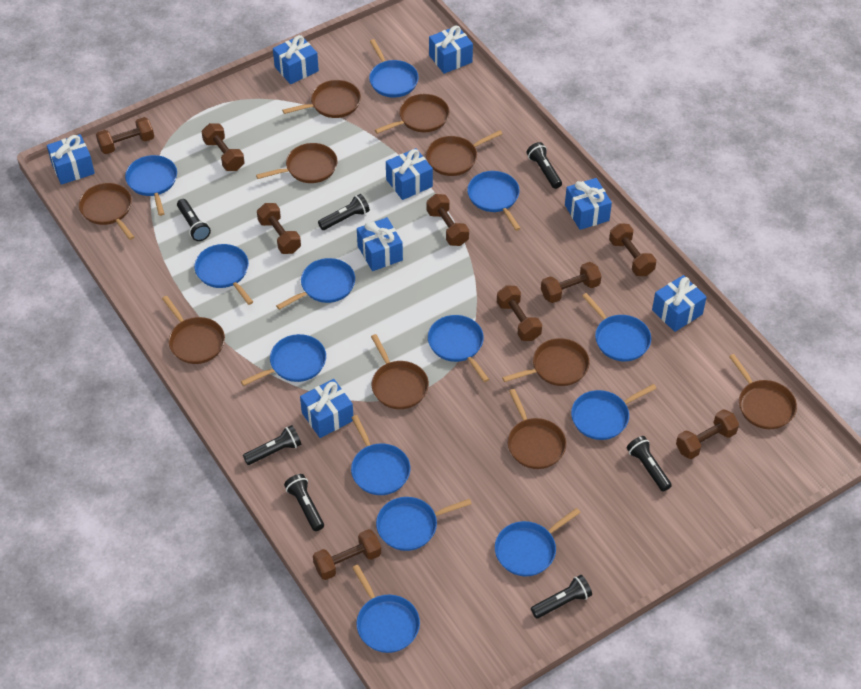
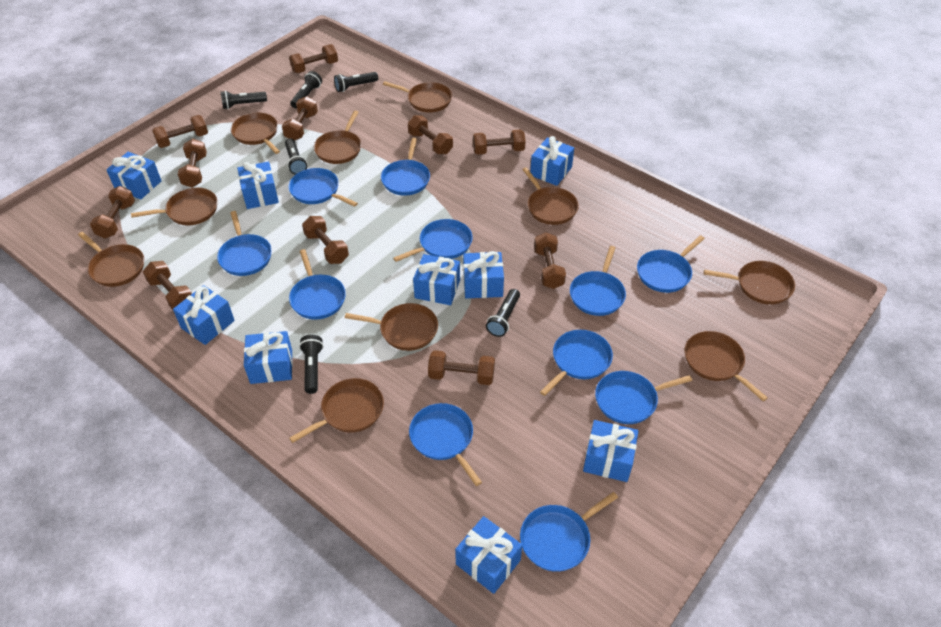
black flashlight: [177,199,211,241] [243,425,301,465] [284,474,324,531] [318,194,370,230] [527,142,562,189] [531,575,592,619] [627,436,672,492] = 7 -> [221,91,267,109] [285,138,307,175] [290,71,322,109] [299,335,324,394] [334,72,378,92] [486,289,520,337] = 6
blue gift: [47,134,95,185] [273,35,319,84] [300,379,353,438] [357,217,403,271] [386,148,433,200] [429,26,473,74] [565,178,612,230] [652,275,707,332] = 8 -> [106,152,161,199] [173,285,235,345] [237,162,279,209] [244,331,293,384] [413,254,460,305] [455,516,522,594] [463,251,504,298] [530,136,574,186] [583,420,638,482] = 9
blue pan: [125,155,177,216] [194,244,253,305] [241,334,326,386] [276,258,355,310] [351,415,410,495] [352,565,420,653] [369,39,418,97] [376,497,472,551] [428,315,489,382] [467,171,521,231] [495,508,581,576] [571,384,657,440] [582,293,651,361] = 13 -> [217,211,272,276] [288,168,358,207] [289,249,346,320] [381,138,430,196] [393,219,473,262] [409,403,482,486] [520,492,618,572] [540,330,613,396] [570,246,626,316] [595,371,692,424] [637,235,705,293] = 11
brown dumbbell: [96,117,154,154] [202,123,245,171] [257,203,301,254] [313,529,381,580] [427,194,469,246] [497,286,542,341] [541,262,601,303] [609,223,656,276] [676,409,739,459] = 9 -> [90,186,135,238] [143,261,192,310] [152,115,208,148] [178,139,207,187] [282,96,318,141] [289,44,338,73] [302,216,349,264] [408,115,453,154] [428,350,495,385] [473,129,526,155] [534,232,566,289] = 11

